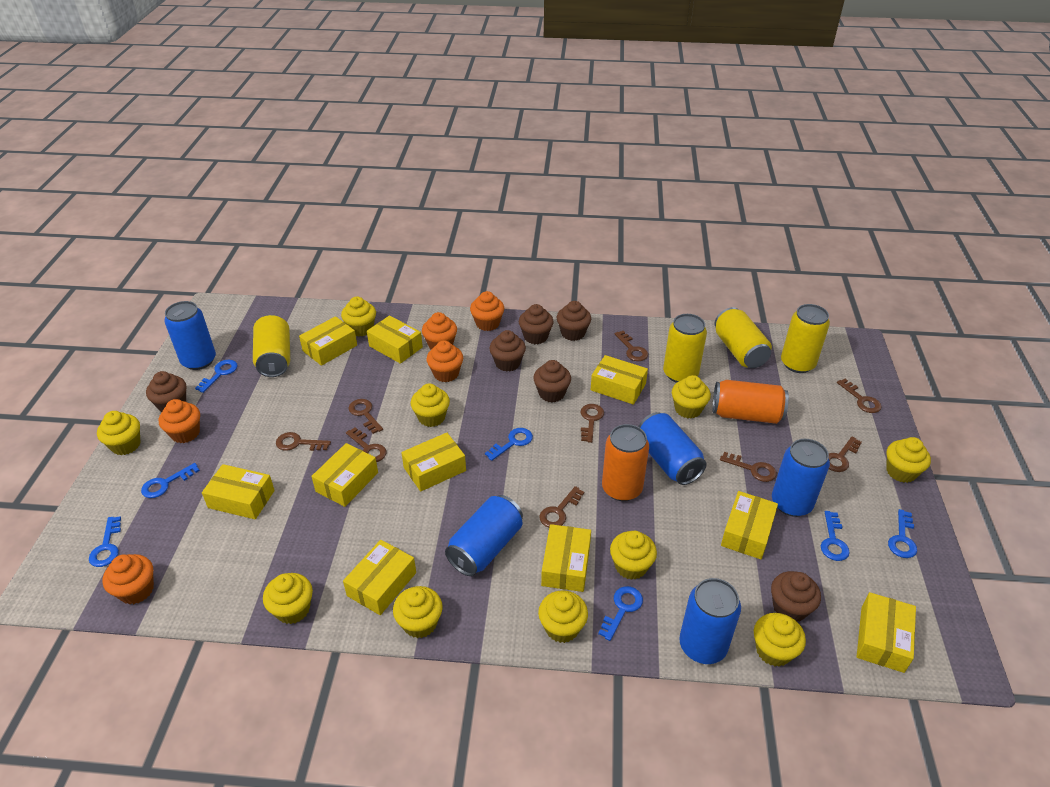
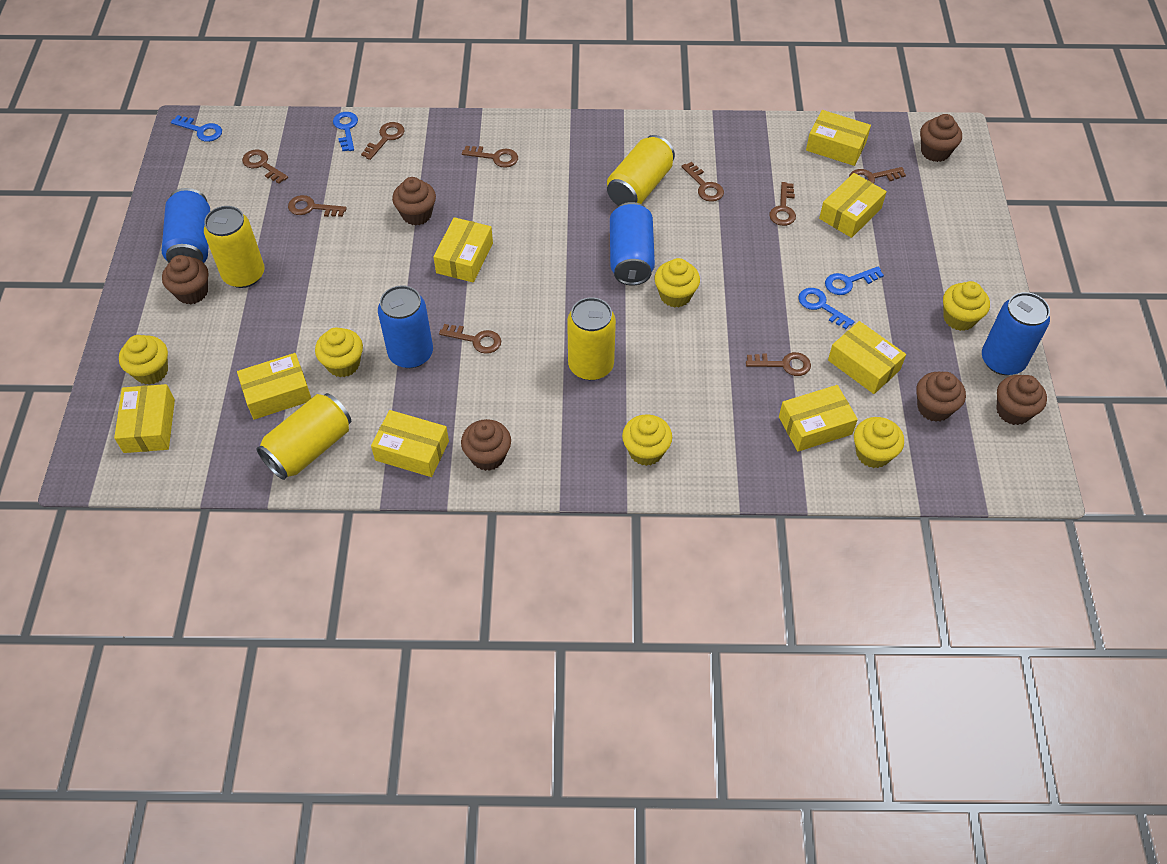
blue can: [164,301,216,370] [445,495,523,576] [638,412,707,485] [679,578,741,664] [772,439,830,517] = 5 -> [162,188,210,263] [378,285,433,368] [610,202,655,285] [982,292,1050,375] = 4
blue key: [89,517,121,567] [141,463,200,498] [195,360,237,393] [485,428,533,461] [598,586,643,641] [821,511,850,561] [888,509,917,558] = 7 -> [171,115,222,142] [333,112,358,151] [798,288,855,329] [825,266,884,295] = 4
orange can: [602,424,649,501] [712,380,789,424] = 2 -> none = 0
orange cupcake: [102,554,154,605] [159,399,200,443] [422,312,457,350] [426,340,463,382] [470,291,504,331] = 5 -> none = 0
yellow box: [202,464,275,519] [299,316,357,366] [311,443,378,507] [343,540,416,615] [367,315,423,364] [401,433,466,492] [541,524,591,592] [591,355,648,405] [721,491,778,559] [857,592,916,673] = 10 -> [114,384,175,453] [237,353,311,420] [371,410,449,477] [433,217,493,283] [779,385,858,451] [806,110,871,166] [819,173,887,238] [828,321,906,394] = 8
yellow cupcake: [97,411,141,455] [263,573,313,624] [341,297,376,336] [393,586,442,638] [411,384,450,427] [538,590,588,643] [610,531,657,580] [672,375,711,418] [754,613,806,667] [886,437,931,483] = 10 -> [119,335,168,385] [315,327,363,377] [622,414,672,466] [654,258,700,308] [854,417,904,468] [943,281,990,331] = 6

